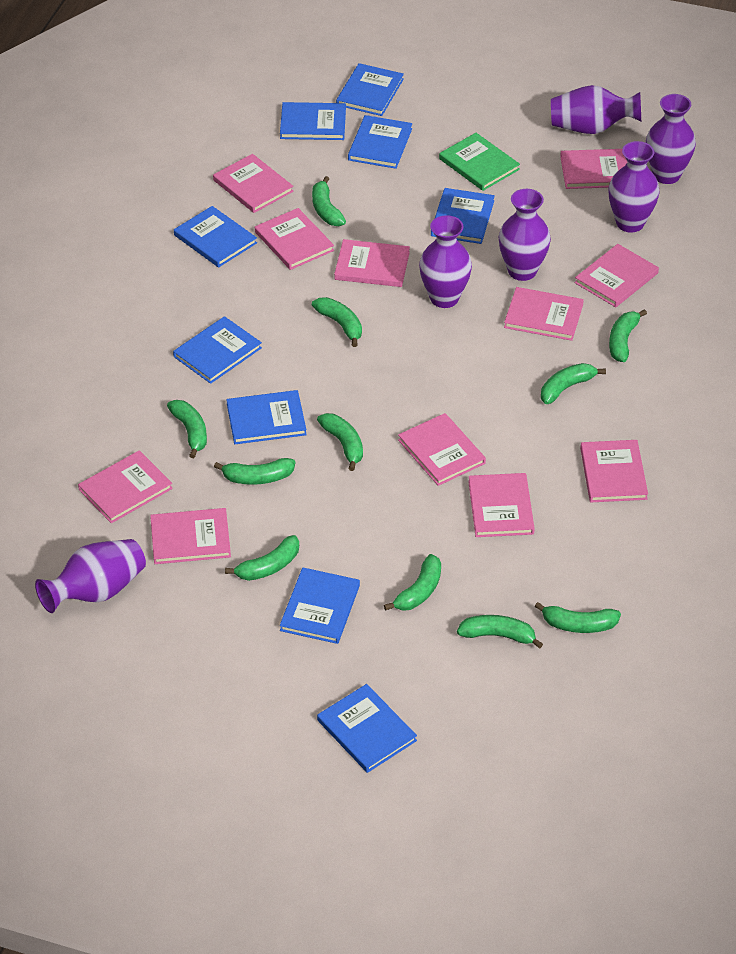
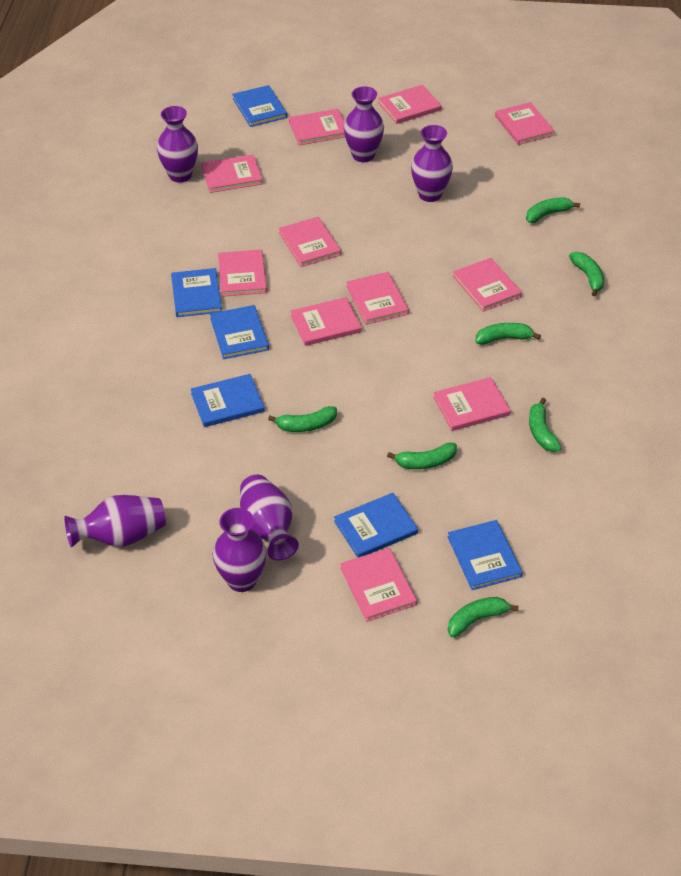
blue book: [173,316,262,384] [174,206,257,267] [227,390,307,444] [280,102,346,140] [280,567,360,644] [317,684,417,773] [336,63,404,116] [348,115,412,169] [431,188,495,244] = 9 -> [171,268,222,317] [191,374,265,427] [210,305,269,359] [232,85,287,127] [334,493,418,558] [448,520,523,590] = 6
green banana: [167,400,207,458] [214,458,295,485] [225,535,299,581] [312,176,346,226] [312,297,362,347] [317,413,363,471] [384,554,441,611] [457,615,543,649] [535,602,621,633] [541,363,606,404] [609,309,647,362] = 11 -> [268,406,337,432] [387,443,457,469] [448,597,519,637] [475,323,541,345] [526,197,580,223] [529,398,562,452] [569,252,604,296] = 7
green book: [439,133,520,191] = 1 -> none = 0

